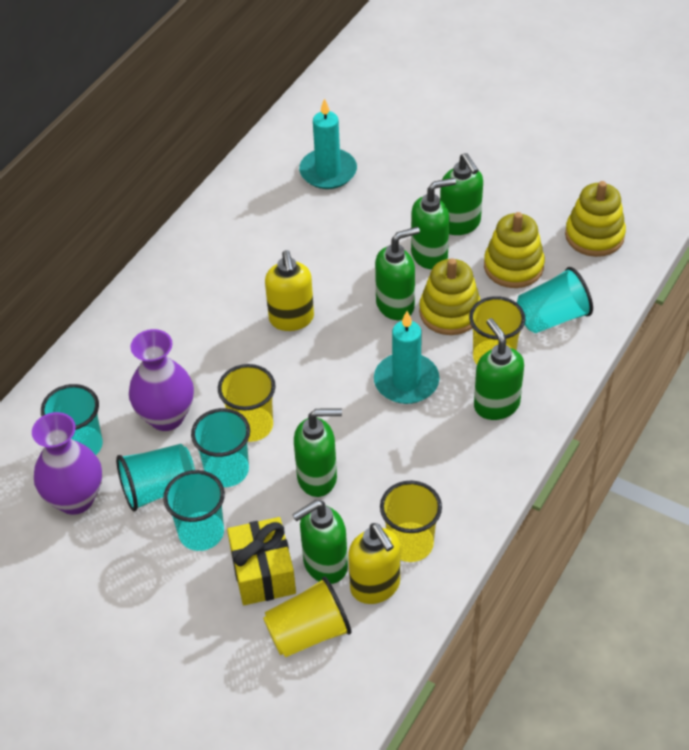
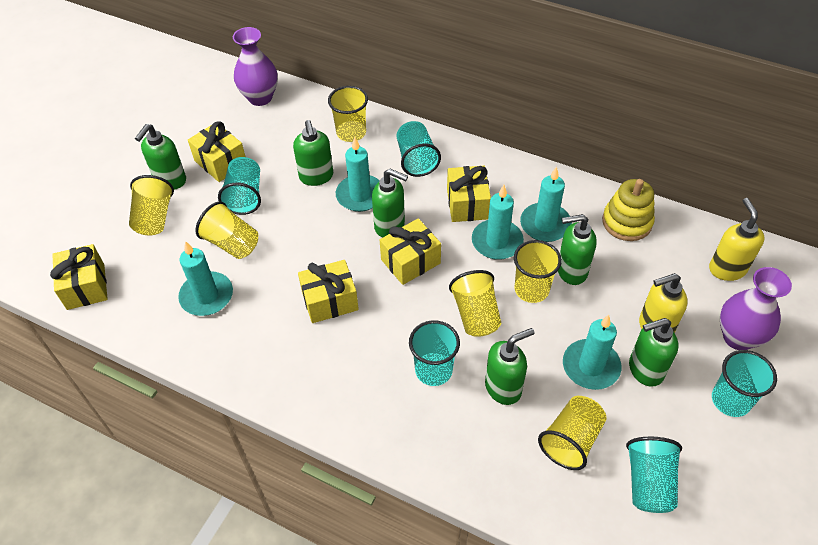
turquoise candle: [299,98,357,189] [374,311,440,404] = 2 -> [178,241,233,316] [336,137,380,212] [472,185,524,260] [520,166,572,242] [563,315,621,390] = 5
yellow cup: [218,364,276,442] [263,576,351,657] [380,481,442,562] [469,296,525,364] = 4 -> [129,175,174,235] [196,201,258,259] [328,86,368,142] [449,270,501,337] [514,240,562,303] [538,396,607,470] = 6
yellow gift: [227,517,296,605] = 1 -> [50,244,108,310] [188,121,245,182] [298,260,359,323] [380,219,441,285] [447,166,491,222] = 5
yellow stacking toy: [419,258,480,335] [484,212,545,288] [565,181,626,257] = 3 -> [602,179,655,241] = 1

